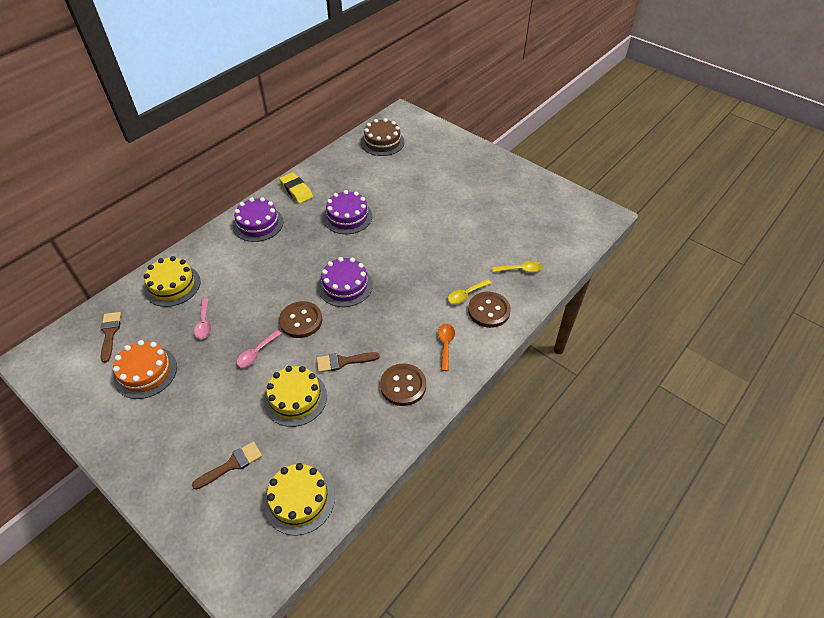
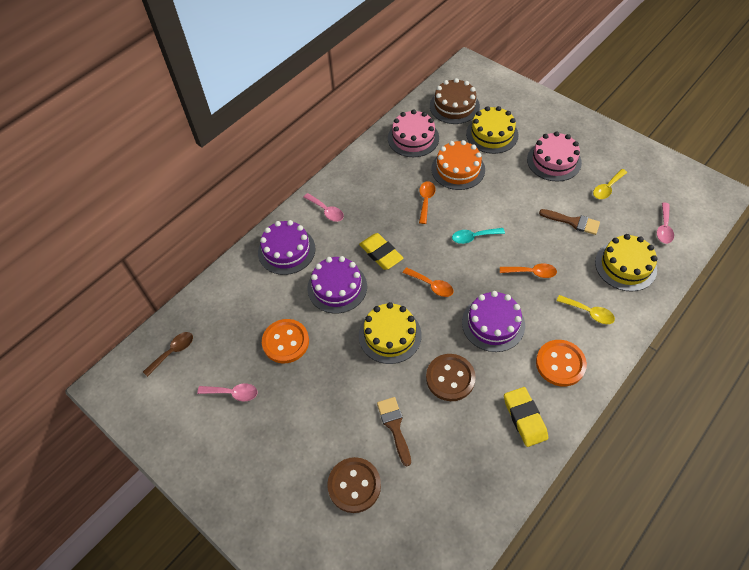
brown brush: [101,312,121,363] [192,441,262,490] [317,352,380,372] = 3 -> [377,397,411,467] [539,209,600,235] = 2
brown button: [279,301,322,338] [380,364,426,406] [468,292,511,328] = 3 -> [327,457,381,513] [426,354,476,401] = 2
brown spoon: none = 0 -> [143,332,193,377] = 1
orange button: none = 0 -> [262,319,309,363] [536,340,587,387] = 2
orange spoon: [438,324,455,371] = 1 -> [403,267,454,297] [419,181,435,224] [500,263,557,278] = 3
pink cake: none = 0 -> [388,109,439,157] [527,131,582,182] = 2
pink spoon: [194,298,211,339] [236,330,282,367] = 2 -> [197,383,258,401] [304,193,344,222] [657,203,674,244] = 3
turquoise spoon: none = 0 -> [452,228,505,244] = 1
yellow eraser: [279,172,313,204] = 1 -> [359,233,403,270] [504,387,548,447] = 2

